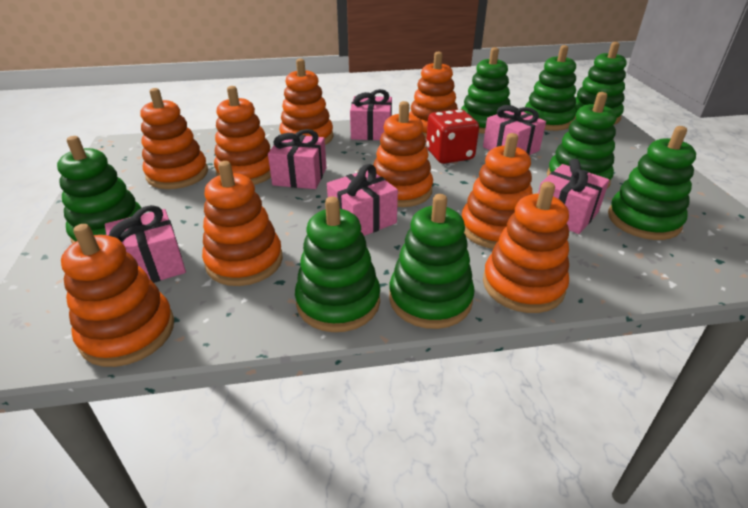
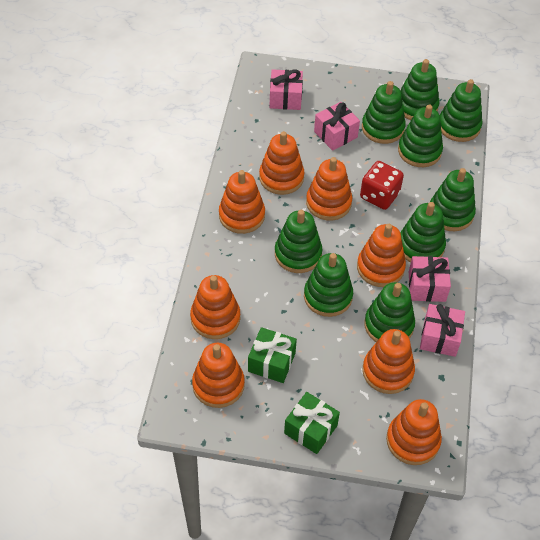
green gift: none = 0 -> [248,327,297,383] [284,392,340,454] = 2
green stacking toy: [57,136,142,244] [295,196,380,332] [389,194,475,329] [461,47,511,134] [524,45,576,131] [547,92,616,190] [574,42,626,125] [608,126,696,240] = 8 -> [275,210,322,273] [304,253,353,317] [362,81,406,144] [364,282,415,342] [398,105,443,167] [400,59,439,120] [400,202,446,262] [430,168,476,231] [440,79,482,142] = 9
orange stacking toy: [61,224,174,367] [140,88,208,189] [202,161,283,286] [214,86,271,185] [279,58,333,145] [373,101,433,207] [409,52,458,139] [462,133,532,249] [483,182,569,313] = 9 -> [190,275,241,339] [192,343,245,408] [219,170,265,234] [259,131,304,195] [306,157,352,221] [357,224,406,287] [362,329,415,394] [386,399,442,465] = 8
pink gift: [105,205,186,283] [268,129,327,189] [327,164,398,236] [350,89,392,140] [483,105,546,155] [538,159,610,234] = 6 -> [269,69,303,110] [314,102,360,151] [409,256,451,302] [420,304,465,357] = 4

